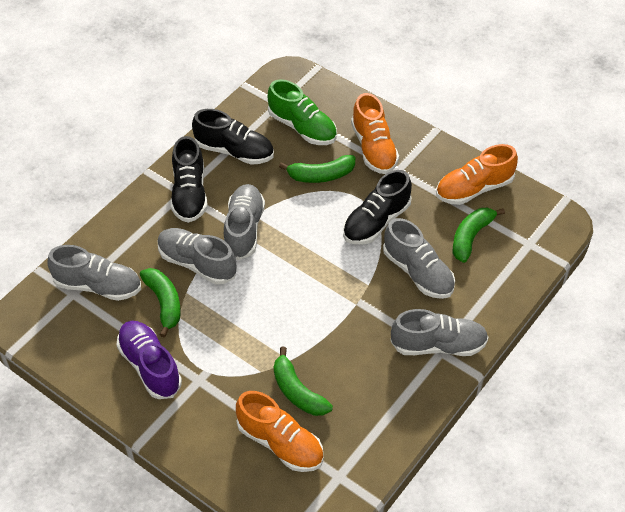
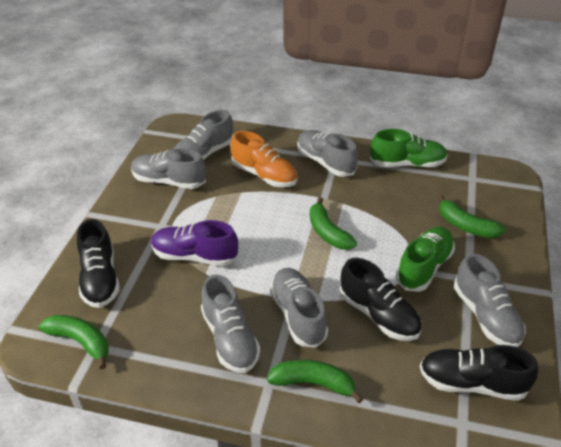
green shoe: [268,79,337,145] = 1 -> [370,129,448,167] [396,227,455,292] = 2
grey shoe: [47,245,141,301] [158,228,237,285] [224,184,265,260] [383,218,455,299] [390,309,489,356] = 5 -> [131,148,206,189] [174,110,234,160] [201,274,260,373] [270,268,328,348] [297,130,358,177] [454,254,526,347] = 6
orange shoe: [236,391,324,472] [351,93,399,174] [436,144,518,205] = 3 -> [231,131,297,187] = 1

